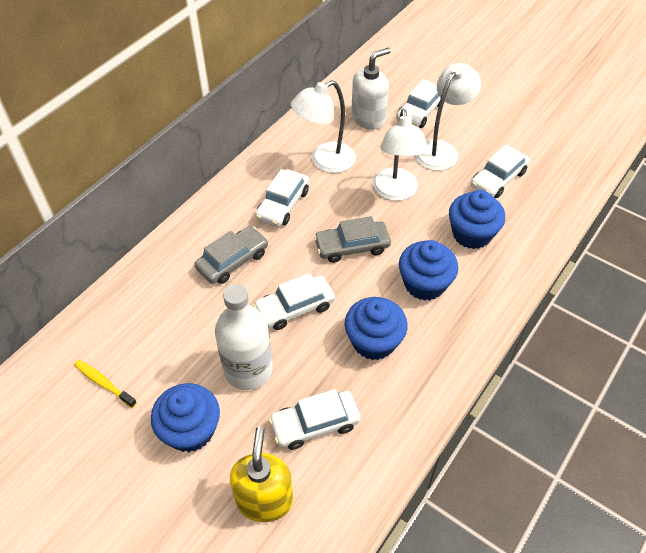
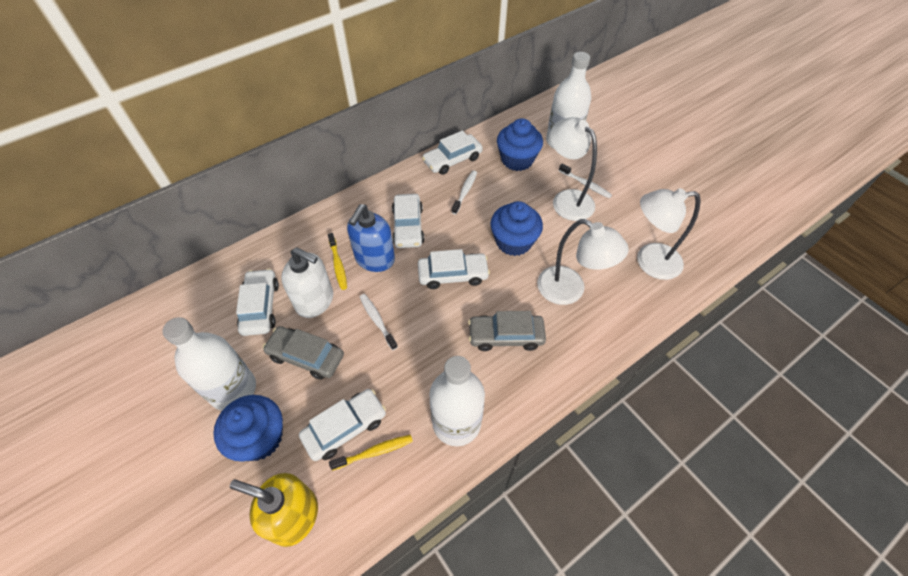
blue cupcake: [151,383,220,452] [345,297,408,360] [399,240,458,301] [449,190,505,249] = 4 -> [213,395,283,461] [491,201,543,256] [497,118,543,171] = 3
blue soap dispenser: none = 0 -> [347,204,395,272] = 1
white bottle: [215,284,273,390] = 1 -> [162,317,256,411] [429,356,485,446] [546,52,591,149] = 3
white toothbrush: none = 0 -> [360,294,398,350] [451,170,477,215] [559,164,612,198] = 3
yellow toothbrush: [74,360,137,408] = 1 -> [328,233,347,290] [329,435,413,470] = 2

